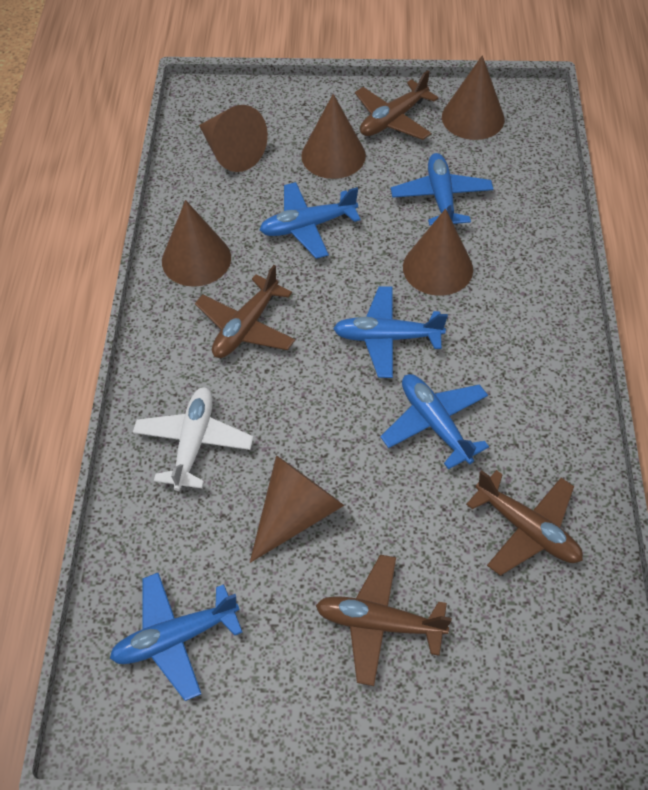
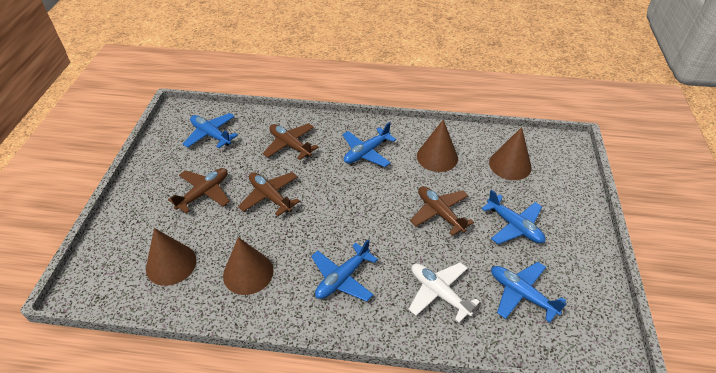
brown cone: [162,200,231,287] [199,105,268,172] [250,455,344,563] [301,94,366,179] [403,209,473,296] [442,55,505,140] = 6 -> [146,228,196,286] [223,237,273,295] [417,119,458,172] [489,127,532,180] = 4

